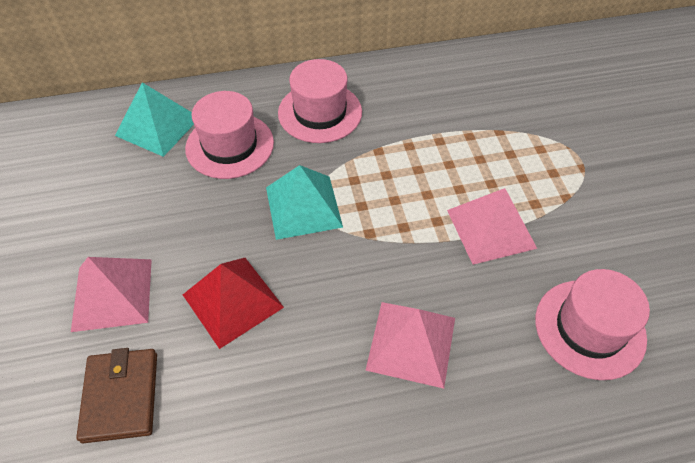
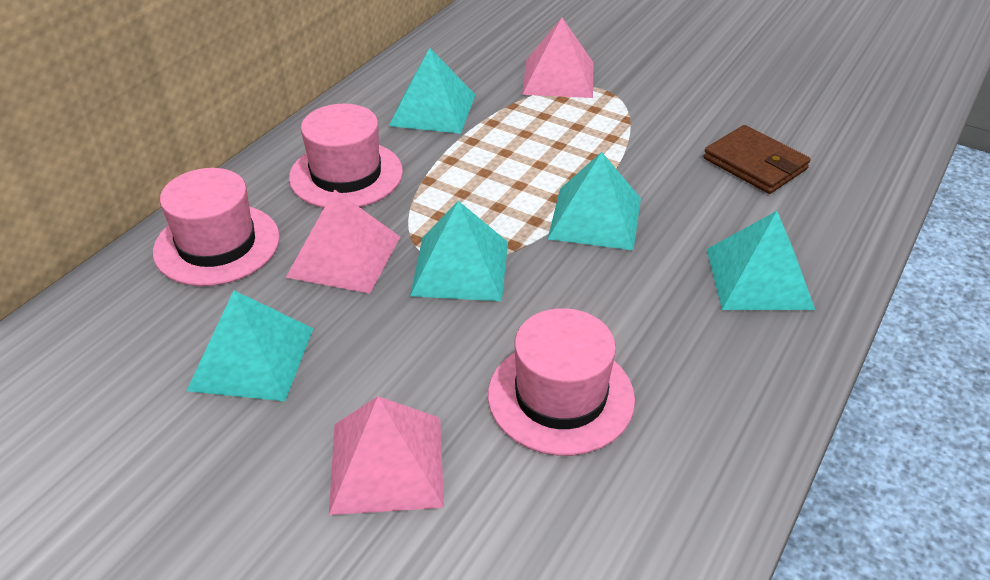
red pyramid: [183,258,284,349] = 1 -> none = 0
turquoise pyramid: [115,82,194,157] [266,165,343,240] = 2 -> [187,290,313,401] [389,48,475,134] [410,201,508,301] [548,152,641,250] [707,211,815,310] = 5

